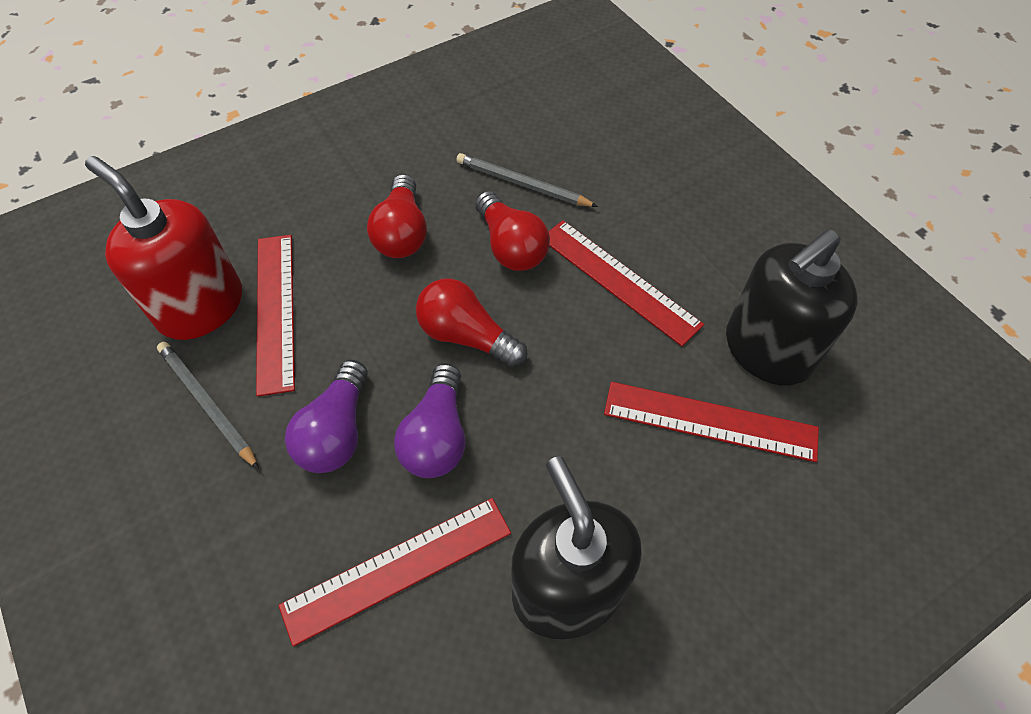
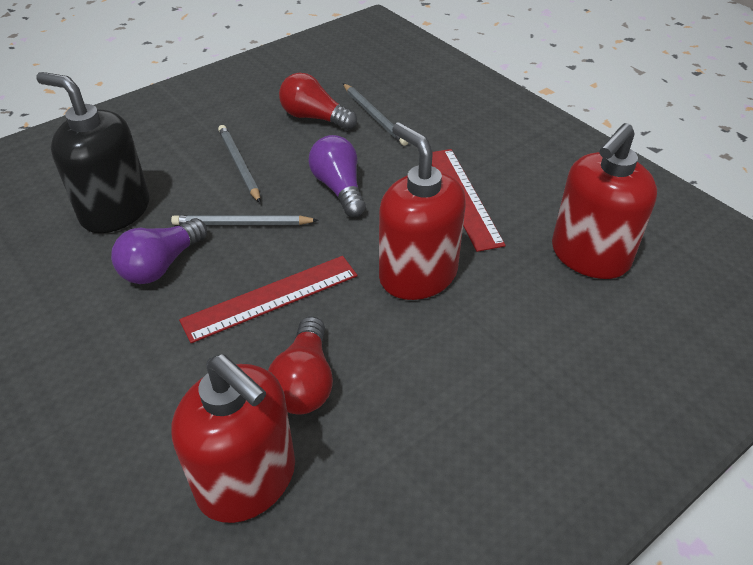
black soap dispenser: [512,456,642,639] [726,229,858,386] = 2 -> [36,72,150,233] = 1
grey pencil: [157,342,259,469] [456,153,598,207] = 2 -> [171,215,318,225] [218,125,261,203] [343,83,409,146] = 3
red light bulb: [367,174,427,258] [416,278,527,368] [475,191,550,271] = 3 -> [268,316,333,414] [279,73,357,130] = 2
red ruler: [256,235,295,397] [278,498,511,646] [548,220,704,346] [604,382,819,462] = 4 -> [179,256,358,343] [432,149,506,252] = 2
red soap dispenser: [85,156,242,340] = 1 -> [171,354,295,523] [379,122,466,300] [552,123,657,279] = 3

